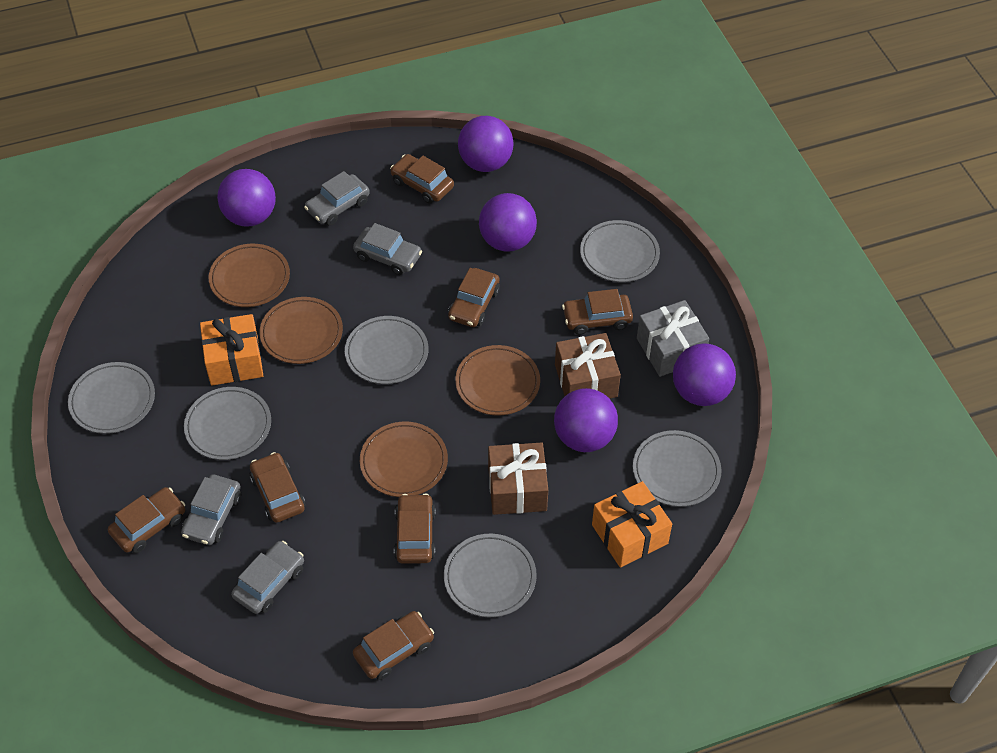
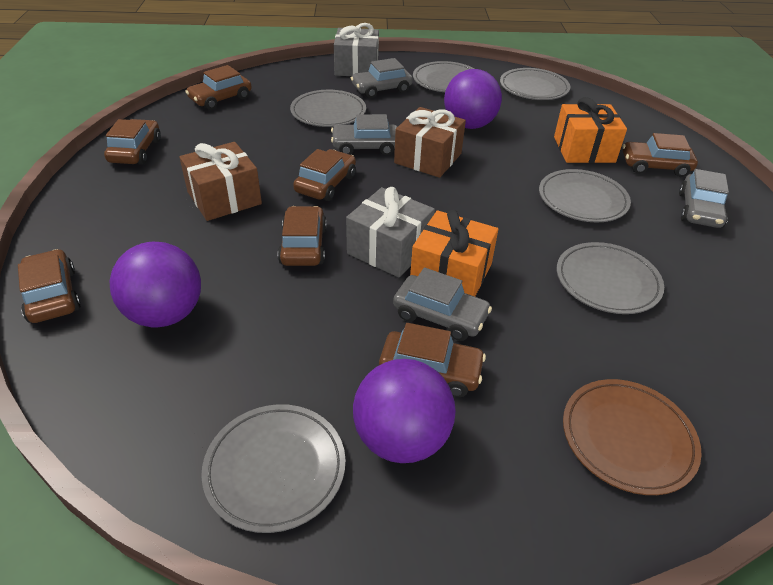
brown plate: [209,244,290,307] [259,297,343,364] [360,422,448,497] [455,345,540,415] = 4 -> [563,379,702,495] = 1
grey gift: [637,300,709,377] = 1 -> [334,23,379,76] [346,187,435,278] = 2
purple ball: [217,169,276,227] [458,116,514,172] [479,193,537,252] [554,388,618,452] [673,343,736,406] = 5 -> [110,242,201,328] [353,359,456,463] [444,69,502,129] = 3

